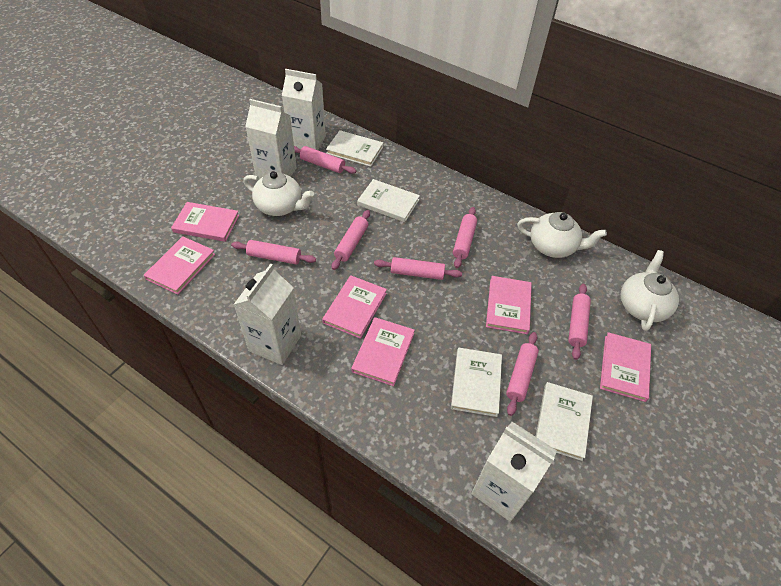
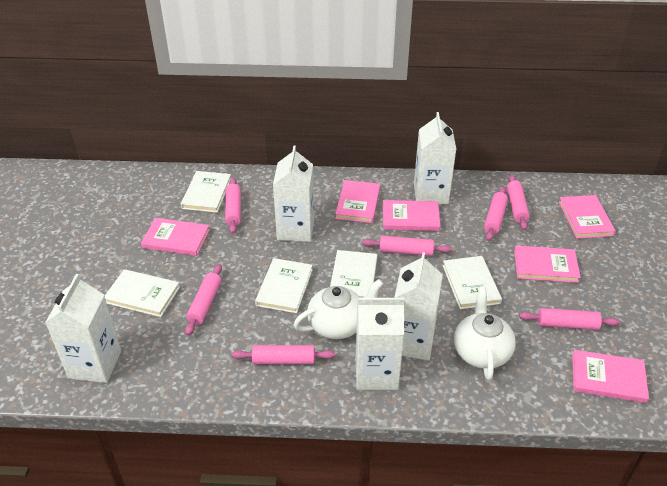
white book: [326,130,383,167] [357,179,420,222] [451,348,502,417] [535,382,593,461] = 4 -> [105,269,180,317] [181,171,231,213] [255,258,313,313] [330,250,377,298] [443,256,502,309] = 5
white carton: [233,264,301,365] [245,99,297,179] [282,69,326,150] [471,422,557,522] = 4 -> [45,274,121,383] [273,145,314,242] [356,298,405,390] [394,252,443,361] [414,112,457,204] = 5
white teapot: [243,171,314,216] [517,212,607,258] [621,250,679,331] = 3 -> [293,279,383,339] [454,287,516,380] = 2

